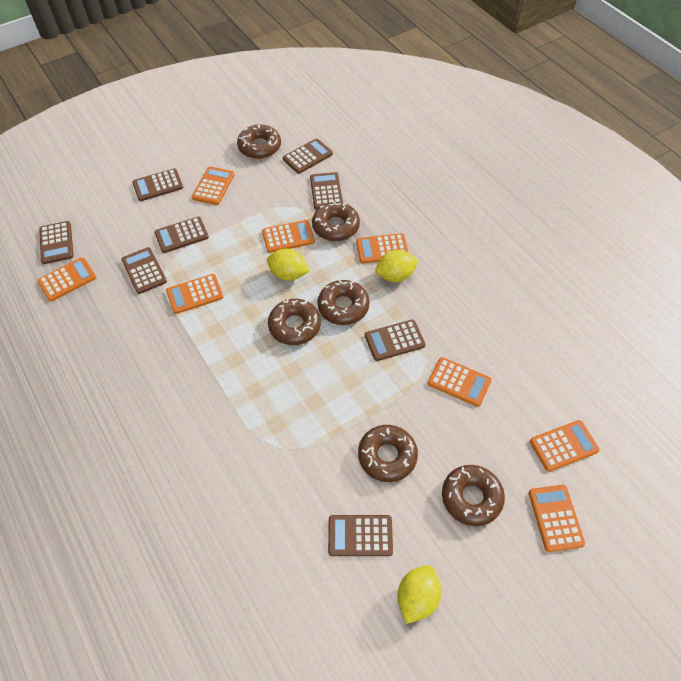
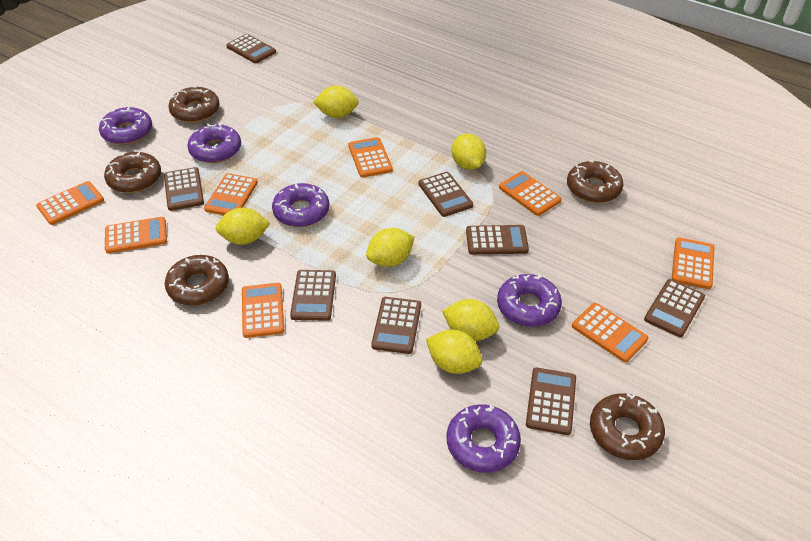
brown donut: [237,125,281,159] [268,299,321,345] [312,201,360,241] [317,279,370,325] [358,425,418,482] [442,465,505,526] = 6 -> [104,152,161,193] [165,255,229,306] [168,86,220,123] [567,160,623,203] [590,393,665,460] = 5
purple donut: none = 0 -> [99,107,152,145] [187,123,241,163] [272,183,329,227] [447,404,521,473] [497,274,562,327] = 5
yellow lemon: [267,249,309,281] [375,250,419,282] [397,565,441,624] = 3 -> [216,208,270,245] [313,86,359,118] [366,228,415,267] [426,330,482,374] [442,299,499,341] [452,134,486,170] = 6

